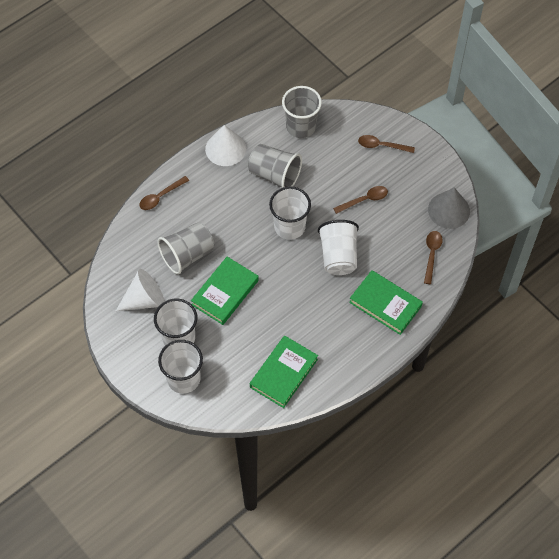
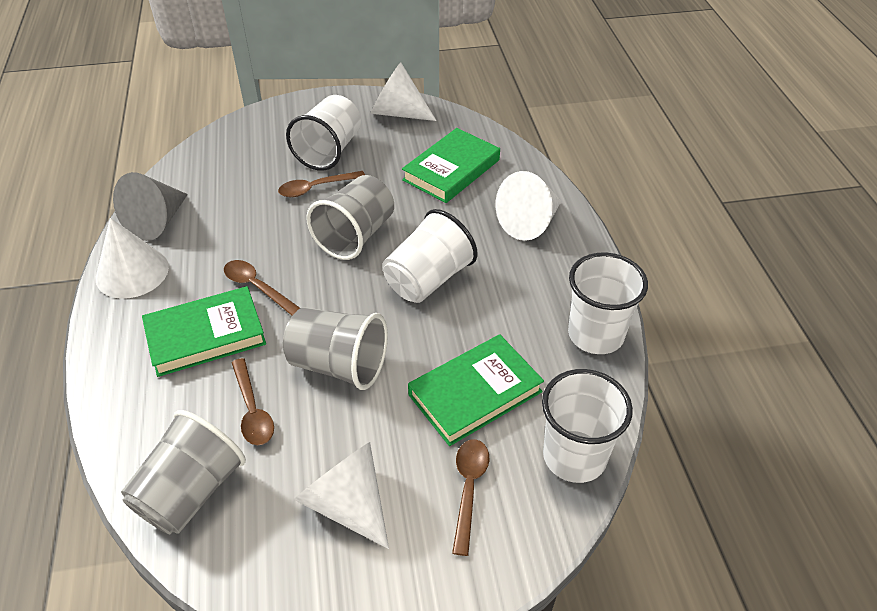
white cone: [116,269,165,311] [205,125,246,166] = 2 -> [96,218,169,299] [294,442,389,549] [371,63,437,121] [496,171,561,241] = 4

